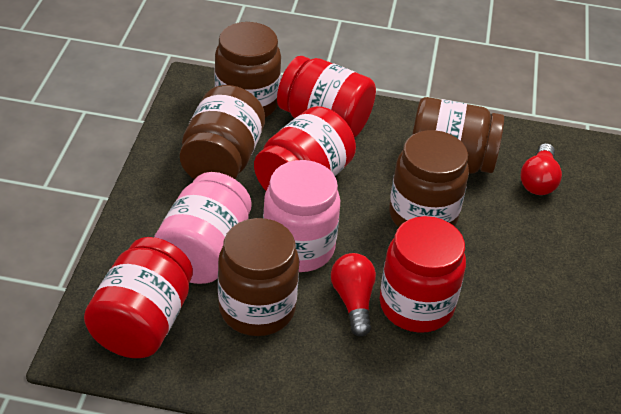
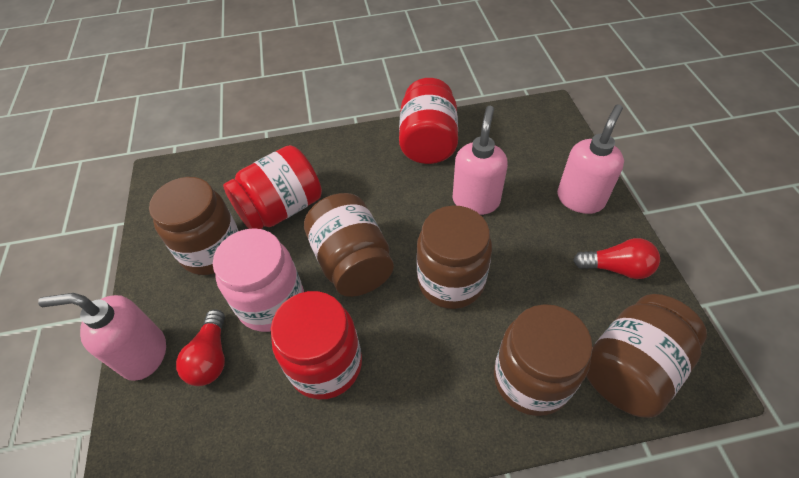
pink jar: [154,172,252,284] [263,160,340,272] = 2 -> [213,228,304,332] = 1
pink soap dispenser: none = 0 -> [38,293,166,381] [453,105,508,215] [557,104,624,214] = 3
red jar: [84,237,193,358] [254,106,356,191] [277,56,376,138] [380,216,466,333] = 4 -> [223,145,322,229] [271,291,362,399] [399,78,458,164] = 3

